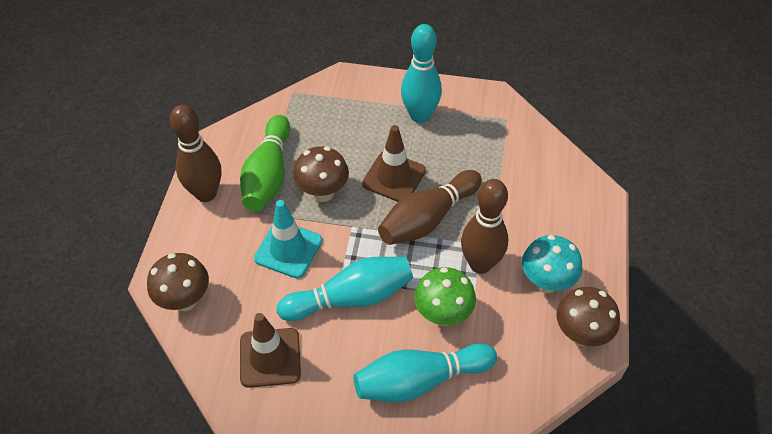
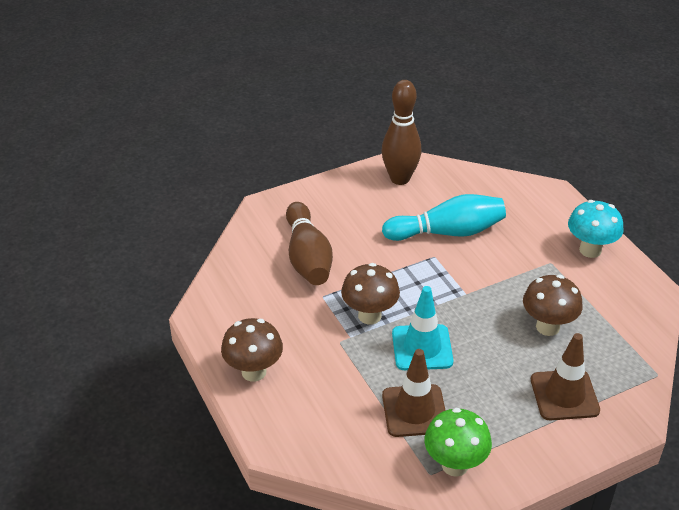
brown bowling pin: [170,105,221,202] [378,170,482,245] [461,179,508,274] = 3 -> [286,202,333,285] [382,80,422,185] = 2
green bowling pin: [240,115,290,211] = 1 -> none = 0
turquoise bowling pin: [277,257,413,321] [354,343,497,402] [401,24,442,123] = 3 -> [382,194,506,241] = 1

